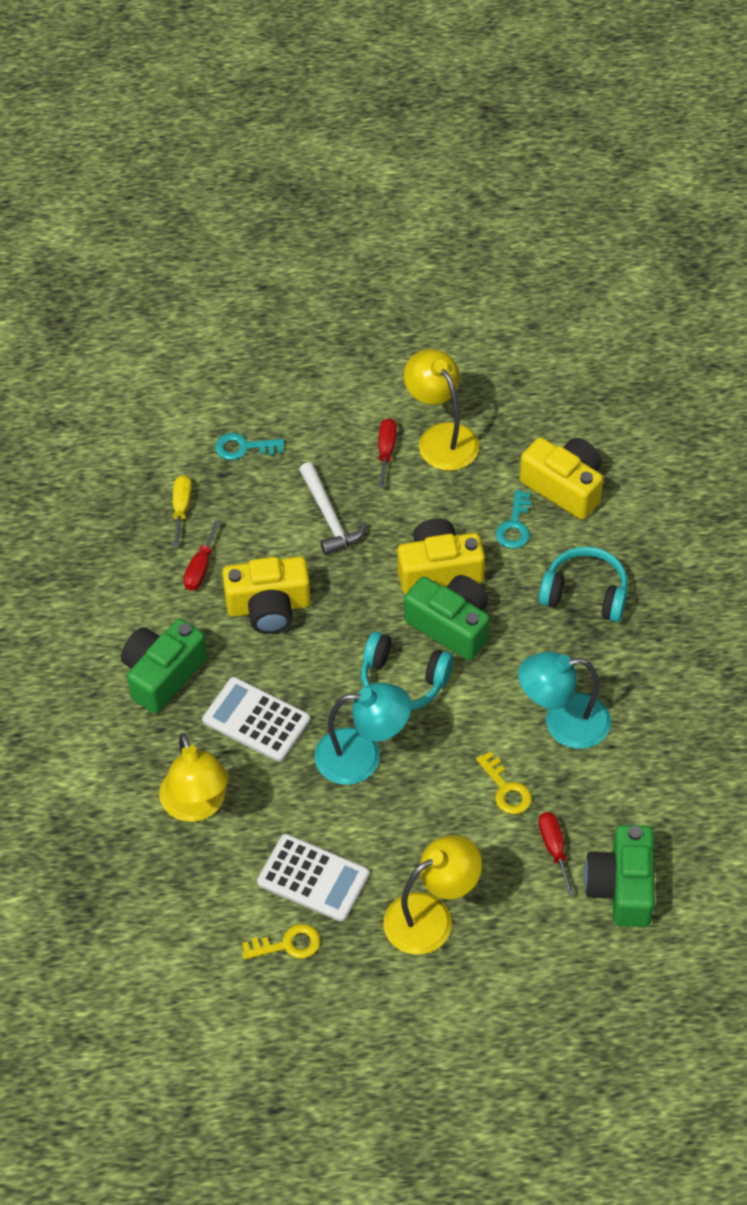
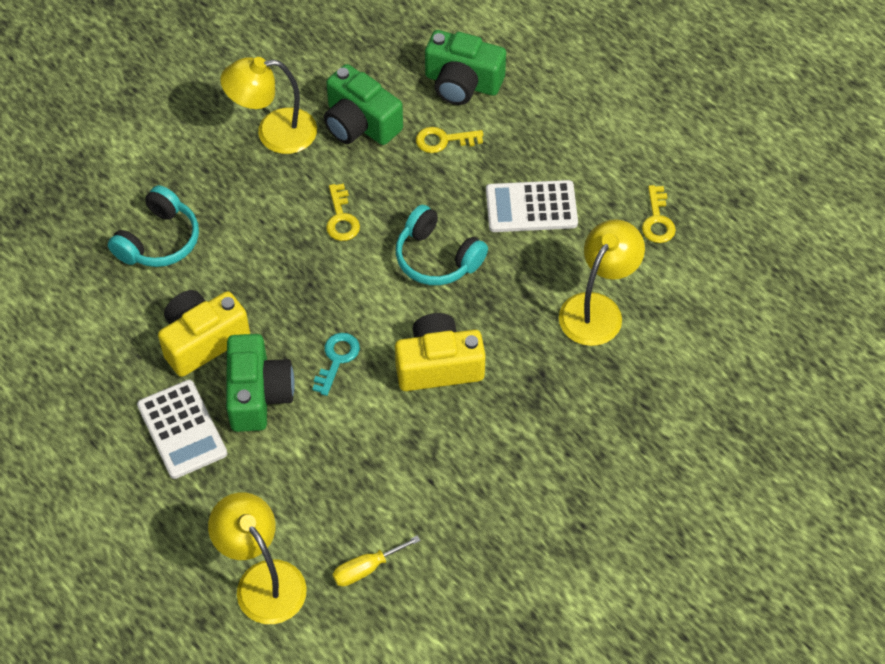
red screwdriver: [183,520,221,591] [378,418,397,488] [538,812,575,895] = 3 -> none = 0
turquoise key: [215,433,285,460] [495,490,531,549] = 2 -> [312,333,360,396] = 1
turquoise lamp: [314,683,411,785] [518,652,611,749] = 2 -> none = 0
white hammer: [299,462,367,556] = 1 -> none = 0
yellow camera: [222,556,311,634] [398,518,485,594] [520,437,603,520] = 3 -> [158,290,250,377] [395,313,486,391] = 2
yellow key: [242,924,320,960] [476,751,532,814] = 2 -> [326,184,360,241] [416,127,483,153] [642,185,676,243] = 3

